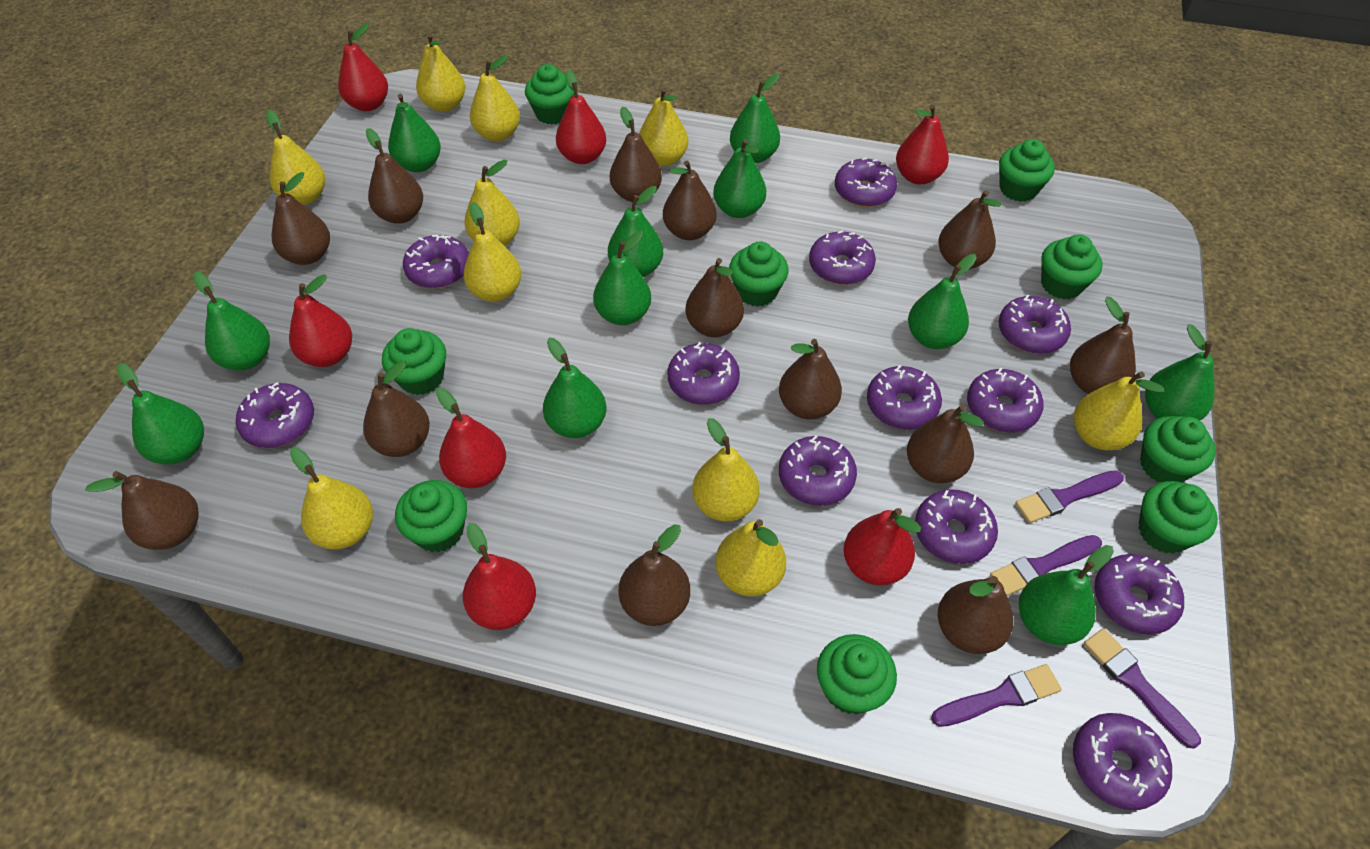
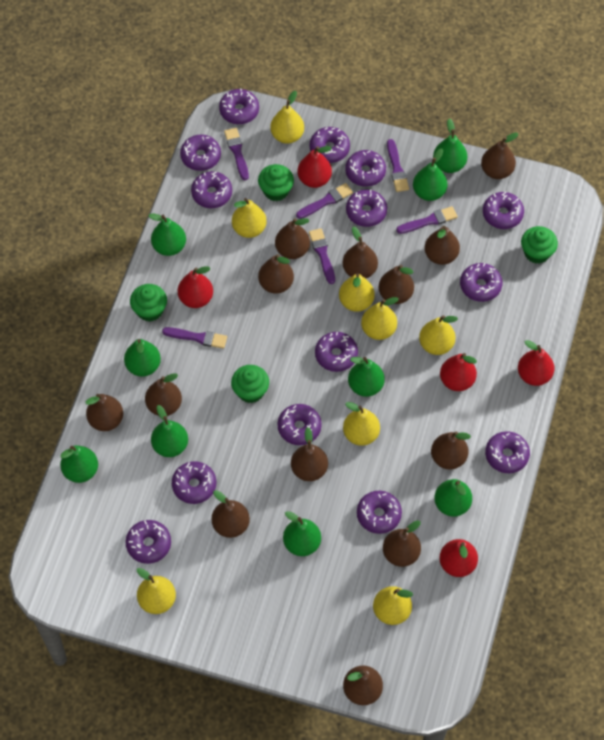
green cupcake: [382,328,446,395] [395,480,467,552] [525,64,575,125] [729,241,789,307] [817,634,897,714] [999,139,1055,202] [1041,234,1103,299] [1138,481,1218,554] [1140,416,1216,482] = 9 -> [130,284,167,322] [231,365,269,403] [258,164,294,201] [521,226,558,264] = 4
green pear: [117,363,204,464] [193,272,270,370] [388,94,441,172] [543,338,606,438] [593,231,651,325] [608,186,663,277] [713,139,766,218] [730,74,780,163] [908,254,977,349] [1019,545,1114,645] [1145,324,1214,420] = 11 -> [60,445,98,483] [124,339,161,377] [148,214,186,256] [151,405,188,457] [283,511,321,556] [348,357,385,397] [413,148,447,201] [433,118,467,173] [434,479,472,517] = 9
purple brush: [931,664,1062,727] [990,535,1102,596] [1015,470,1124,523] [1084,628,1201,749] = 4 -> [162,327,227,349] [224,128,249,180] [296,183,353,219] [309,228,335,284] [387,139,409,192] [396,206,458,234] = 6
purple donut: [236,382,314,448] [403,235,469,288] [667,342,740,405] [779,436,857,506] [809,230,876,285] [835,157,897,207] [867,365,942,430] [915,489,998,564] [967,368,1043,432] [999,295,1071,354] [1073,713,1172,810] [1094,554,1184,635] = 12 -> [126,520,171,564] [172,461,216,504] [180,135,221,171] [191,171,232,208] [219,88,259,124] [278,404,322,445] [309,127,350,163] [315,332,358,372] [345,150,386,187] [346,189,387,227] [357,491,402,534] [460,263,503,302] [483,192,524,229] [485,431,530,473] = 14
red pear: [289,275,352,367] [338,24,388,111] [436,388,506,488] [463,523,536,630] [556,69,606,164] [843,508,921,586] [896,105,949,185] = 7 -> [178,266,213,308] [298,146,332,188] [439,539,478,577] [440,353,477,391] [518,340,554,386] = 5
yellow pear: [266,110,325,205] [290,448,373,549] [416,34,465,112] [463,202,522,302] [464,160,520,246] [470,55,520,141] [639,88,688,167] [692,418,760,521] [715,519,786,596] [1074,371,1164,450] = 10 -> [137,568,176,614] [232,198,267,238] [270,91,304,144] [339,273,375,312] [343,402,380,446] [361,297,399,340] [373,586,413,625] [419,315,458,355] = 8

